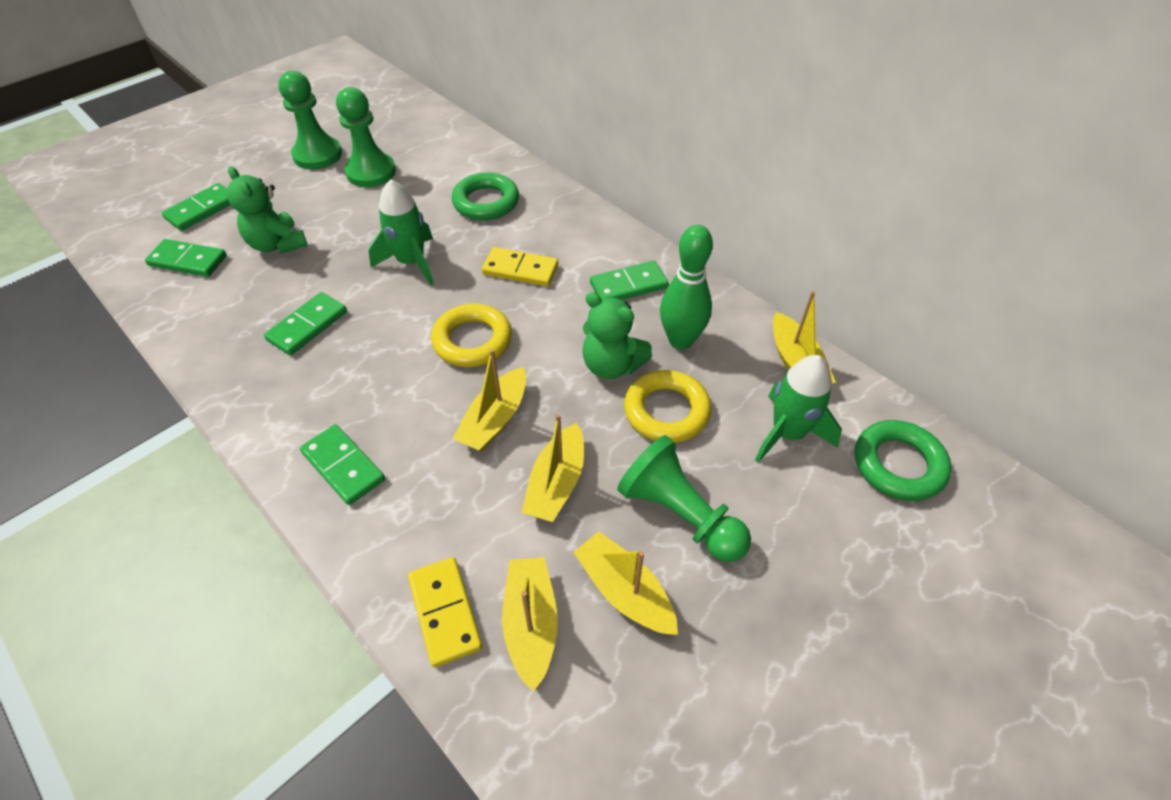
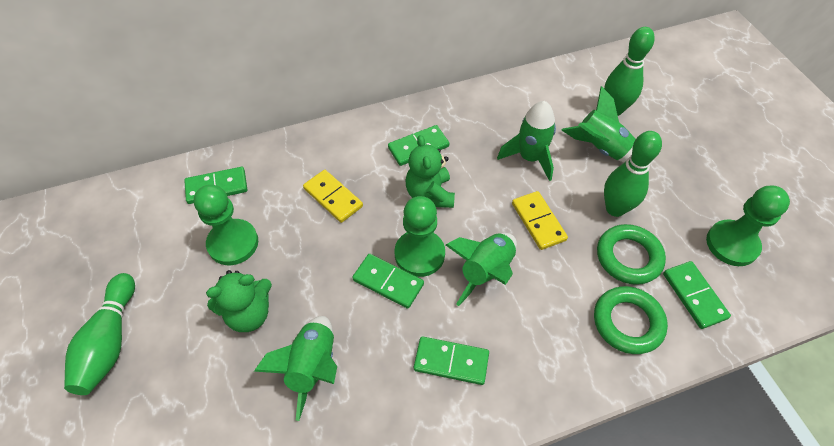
green bowling pin: [660,225,713,350] = 1 -> [64,273,135,395] [604,27,655,116] [604,131,662,217] = 3
green rocket: [369,179,434,285] [755,355,842,463] = 2 -> [254,316,337,421] [446,233,517,306] [497,101,556,181] [561,86,636,162] = 4
yellow boat: [453,349,526,451] [502,557,558,692] [521,413,584,522] [574,532,678,635] [773,291,836,384] = 5 -> none = 0
yellow ring: [431,304,512,367] [624,370,711,443] = 2 -> none = 0

